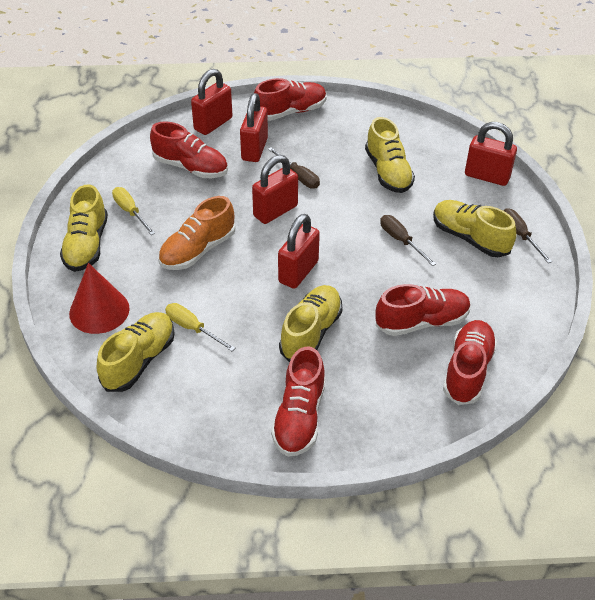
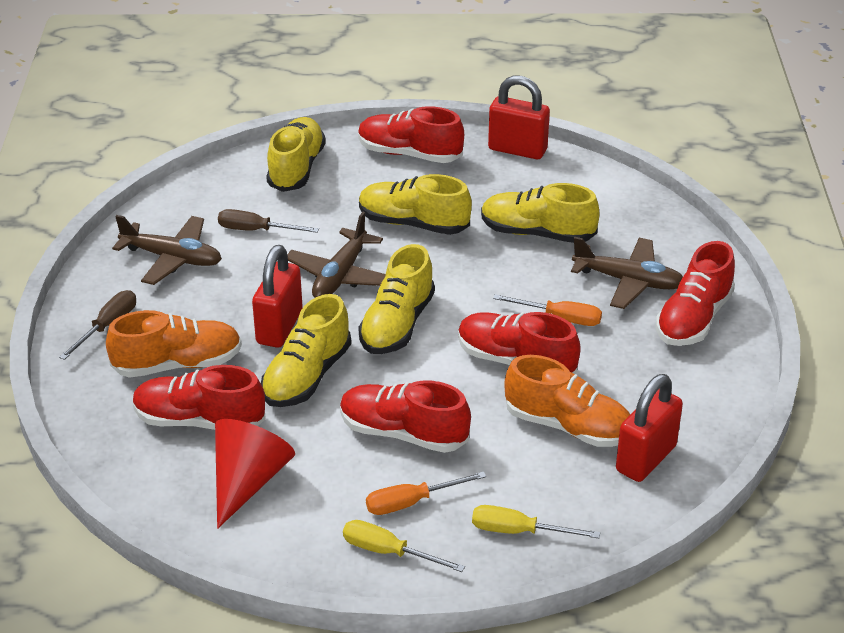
brown plane: none = 0 -> [112,215,222,285] [287,212,386,298] [571,237,683,309] = 3
brown screwdriver: [268,147,320,189] [380,215,436,266] [503,208,552,263] = 3 -> [59,290,136,360] [218,209,319,233] = 2
orange screwdriver: none = 0 -> [366,471,486,515] [493,294,602,326] = 2
orange shoe: [158,196,235,270] = 1 -> [106,310,242,378] [504,355,630,447] = 2
red padlock: [191,69,232,135] [240,93,268,162] [252,155,298,224] [278,214,320,289] [465,122,517,186] = 5 -> [252,245,303,348] [488,76,550,159] [616,374,683,482] = 3

